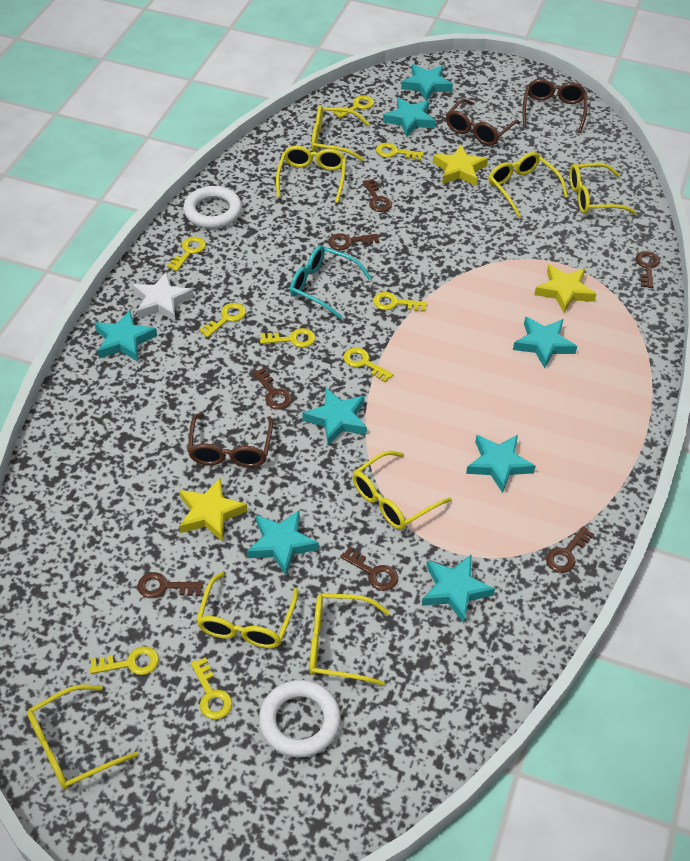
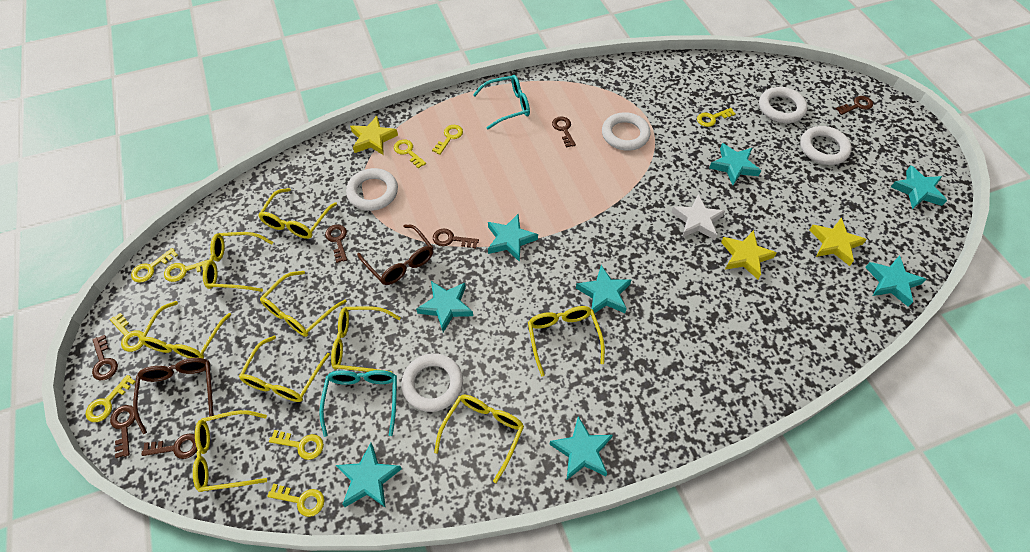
brown glasses: [188,413,273,468] [446,99,520,146] [522,79,587,133] = 3 -> [133,358,214,434] [357,225,433,285] = 2
turquoise glasses: [290,245,372,319] = 1 -> [319,370,397,437] [473,75,530,129] = 2
white ring: [183,186,242,229] [259,680,341,758] = 2 -> [346,168,398,211] [401,353,463,412] [602,112,651,151] [759,87,807,123] [800,126,852,165] = 5
yellow glasses: [27,684,138,790] [196,572,298,648] [276,146,346,203] [309,594,390,686] [312,105,370,161] [352,451,452,530] [488,152,568,217] [569,163,637,215] = 8 -> [140,301,231,359] [193,410,267,492] [203,232,273,292] [239,336,330,402] [258,188,337,239] [260,271,347,337] [331,306,401,372] [434,394,524,483] [528,306,605,377] = 9

